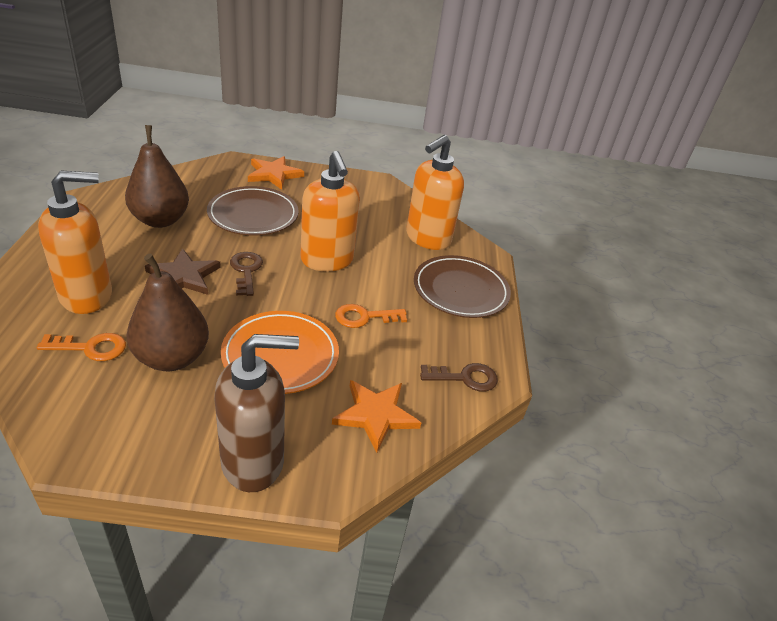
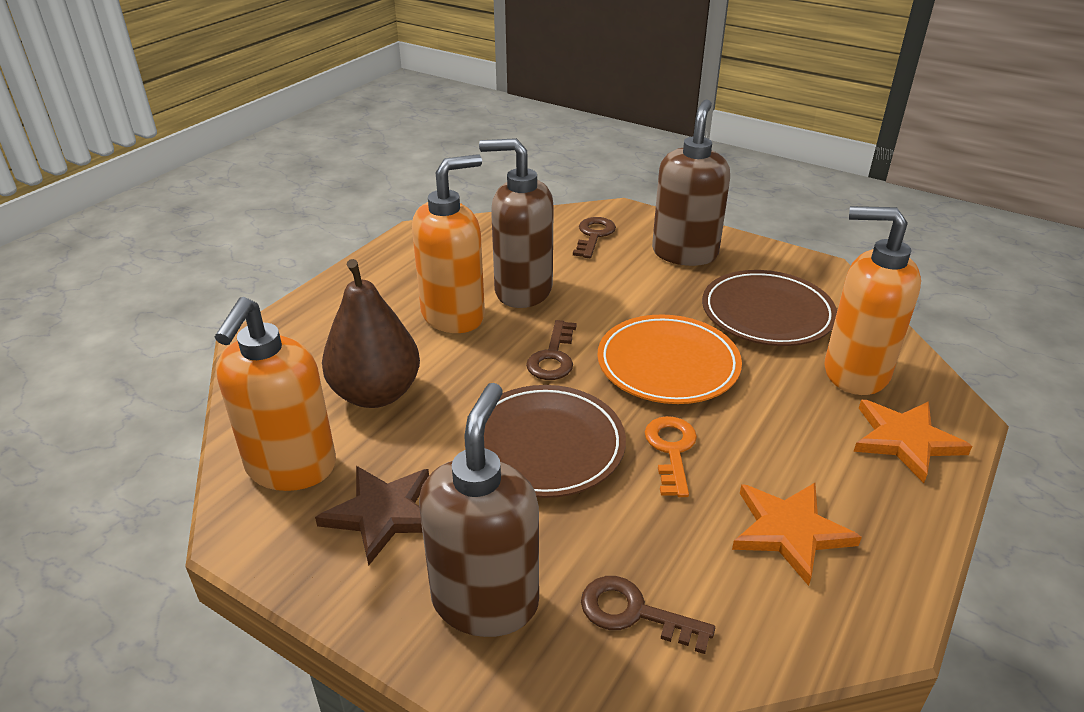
brown key: [230,252,263,296] [420,363,498,392] = 2 -> [526,320,577,380] [573,217,616,258] [581,576,715,654] = 3
brown pear: [125,125,189,228] [127,254,209,371] = 2 -> [322,259,420,408] = 1
brown soap dispenser: [214,334,299,492] = 1 -> [419,383,539,637] [479,138,554,308] [652,100,730,266] = 3
orange key: [37,333,126,361] [335,304,407,328] = 2 -> [645,416,697,497] = 1

